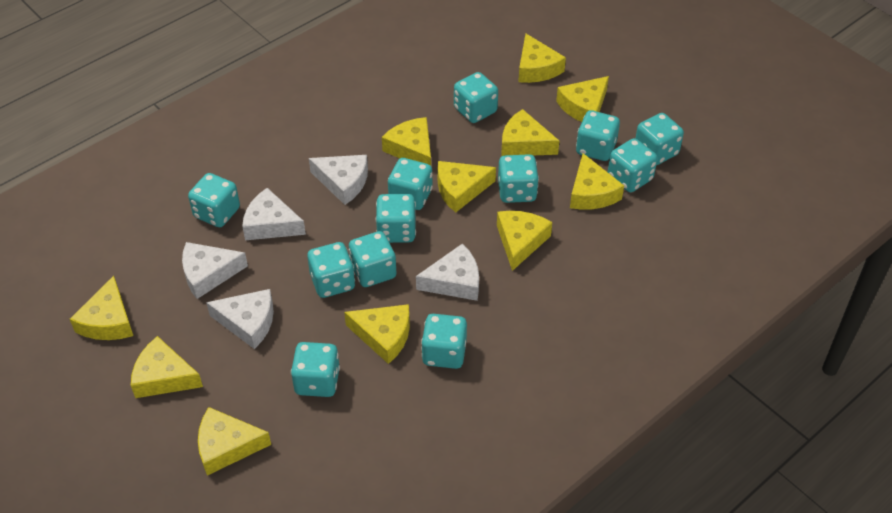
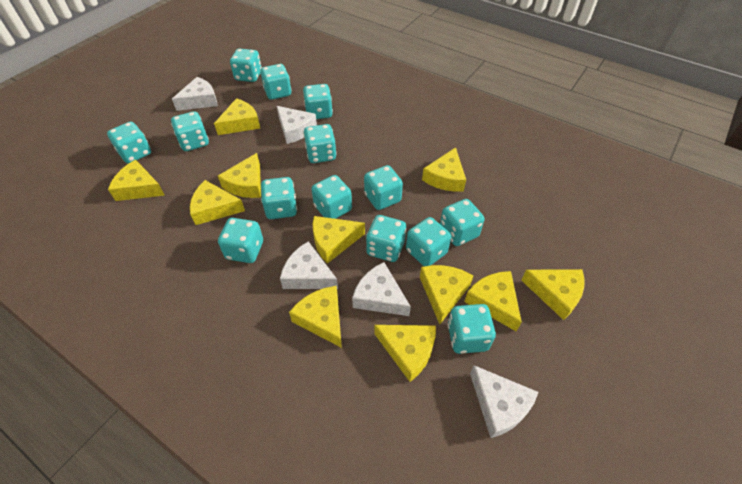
turquoise dice: [188,173,240,227] [291,342,340,397] [307,242,355,298] [349,231,397,287] [376,194,416,243] [388,158,433,210] [421,314,467,369] [454,72,498,123] [498,154,539,203] [576,110,620,161] [608,138,658,192] [635,113,684,165] = 12 -> [107,122,151,164] [171,111,209,151] [218,218,263,263] [230,49,262,82] [260,64,291,100] [261,177,297,219] [303,84,333,119] [303,124,337,163] [311,175,352,219] [364,165,403,210] [366,215,406,262] [406,217,451,267] [440,199,485,246] [448,304,496,354] = 14

